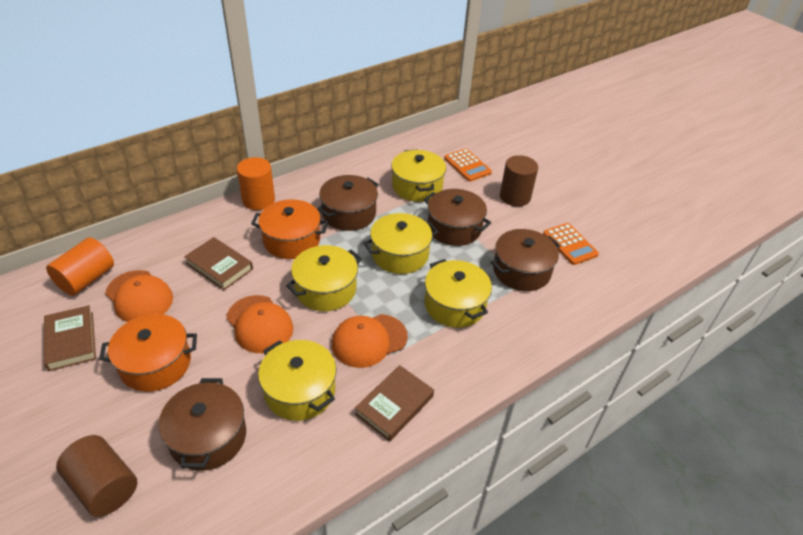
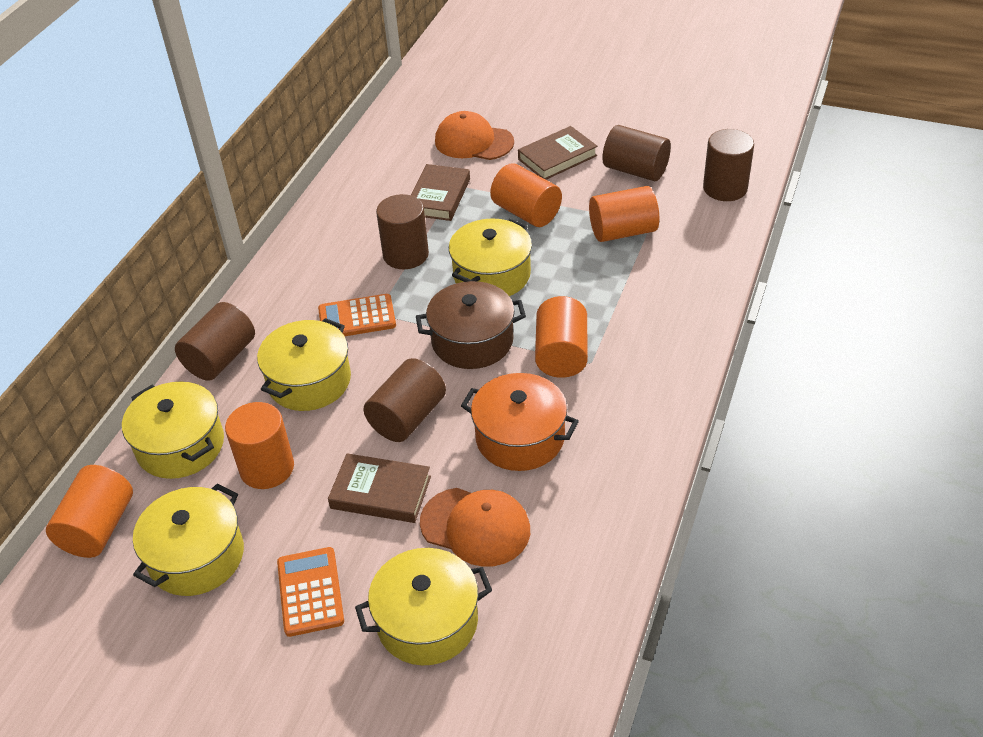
brown cylinder: [56,435,137,517] [500,155,538,207] = 2 -> [175,302,255,381] [363,358,446,442] [376,194,429,269] [602,125,671,181] [703,129,754,201] = 5
brown pot: [159,378,246,471] [317,175,379,231] [424,189,491,246] [491,229,560,291] = 4 -> [416,281,526,369] = 1
orange cap: [105,270,173,322] [226,295,293,353] [332,314,408,368] = 3 -> [420,488,530,567] [435,111,514,160] = 2
orange cylinder: [46,237,114,296] [237,157,275,210] = 2 -> [46,465,133,558] [225,402,294,489] [490,163,562,227] [535,296,588,378] [589,186,659,242] = 5
orange pot: [99,314,197,392] [251,199,328,259] = 2 -> [461,373,579,471] = 1

